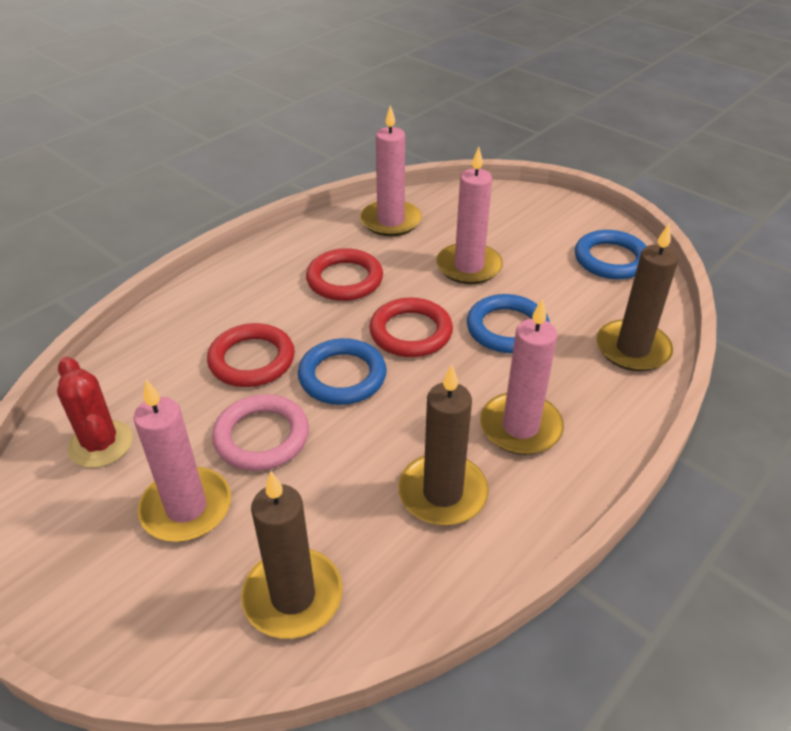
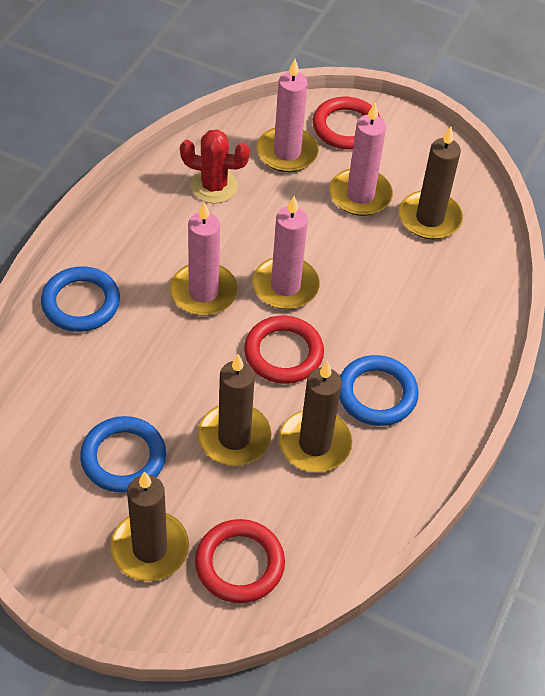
brown candle: [241,471,343,639] [398,365,489,526] [596,224,679,372] = 3 -> [110,471,189,581] [198,354,272,466] [279,361,352,472] [399,127,463,239] = 4
pink ring: [212,394,309,471] = 1 -> none = 0

